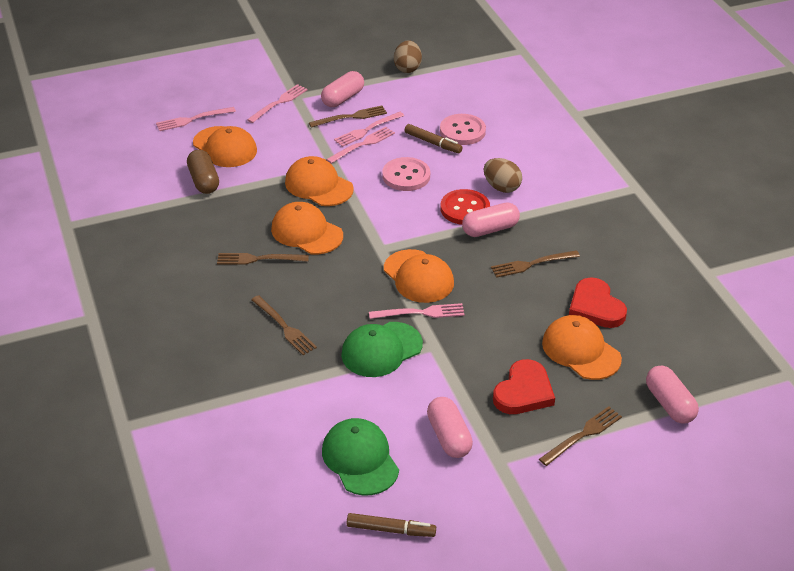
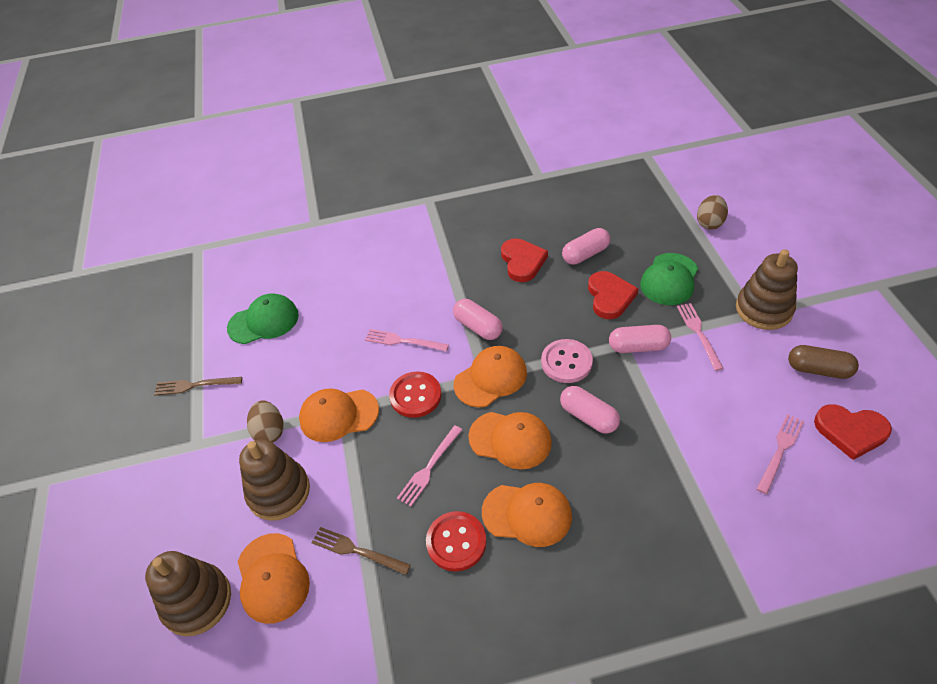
brown fork: [217,253,309,265] [251,295,317,355] [309,105,387,128] [491,250,580,278] [539,406,622,466] = 5 -> [154,377,242,396] [311,527,411,575] = 2
brown marker: [347,513,436,537] [404,124,463,153] = 2 -> none = 0
brown stacking toy: none = 0 -> [145,551,231,636] [239,439,310,521] [736,249,798,330] = 3
pink button: [382,157,430,191] [440,114,486,145] = 2 -> [541,339,593,383] = 1
pink fork: [156,107,236,131] [247,84,307,123] [326,127,395,164] [334,112,404,147] [369,303,465,319] = 5 -> [365,329,449,352] [397,425,462,506] [677,303,724,371] [757,414,804,494] = 4
red button: [440,189,490,225] = 1 -> [389,371,442,418] [426,511,486,572] = 2
red heart: [493,359,555,414] [569,278,627,328] = 2 -> [501,238,548,282] [588,271,639,319] [814,404,892,460] = 3

